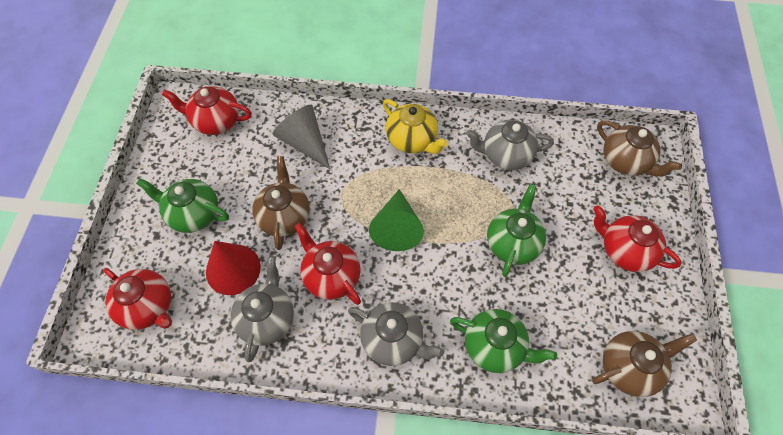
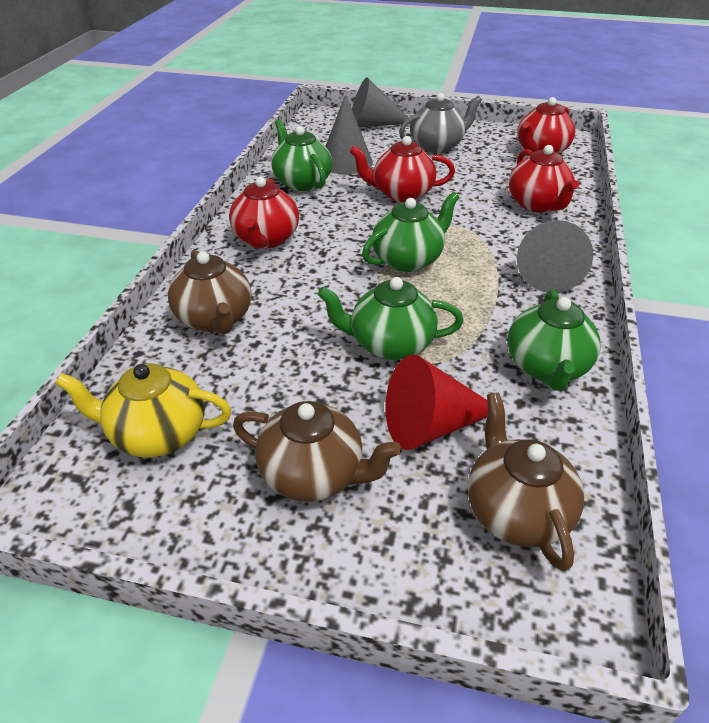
green cone: [369,189,424,251] = 1 -> none = 0
green teapot: [136,178,229,233] [450,309,557,373] [487,184,546,276] = 3 -> [271,119,332,191] [317,277,464,360] [362,192,459,272] [507,289,601,391] = 4
grey cone: [272,105,330,169] = 1 -> [326,95,373,175] [352,77,410,127] [517,220,593,293] = 3
grey teapot: [231,256,294,362] [348,302,444,366] [466,120,554,170] = 3 -> [399,93,482,153] = 1

